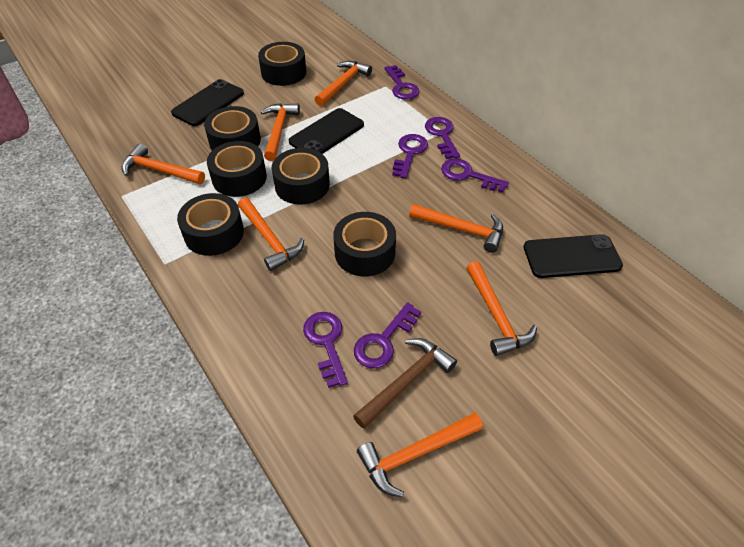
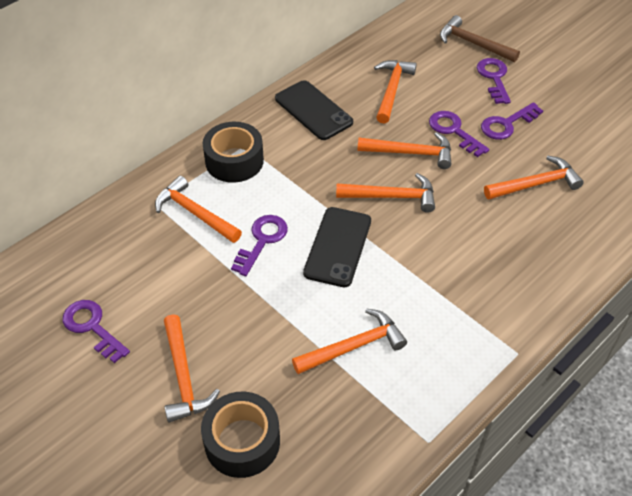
black phone: [171,79,244,126] [289,108,364,154] [523,234,623,278] = 3 -> [275,80,353,140] [303,207,371,287] = 2
black tape: [177,193,244,256] [204,106,261,150] [207,141,267,197] [258,42,306,86] [272,148,330,205] [333,212,396,276] = 6 -> [201,391,280,478] [203,122,264,183] = 2
purple key: [303,312,348,388] [354,302,421,368] [384,65,419,100] [392,134,428,179] [425,117,460,159] [441,159,509,193] = 6 -> [62,300,130,363] [231,215,288,276] [429,111,489,157] [477,58,511,104] [481,102,543,140] = 5

